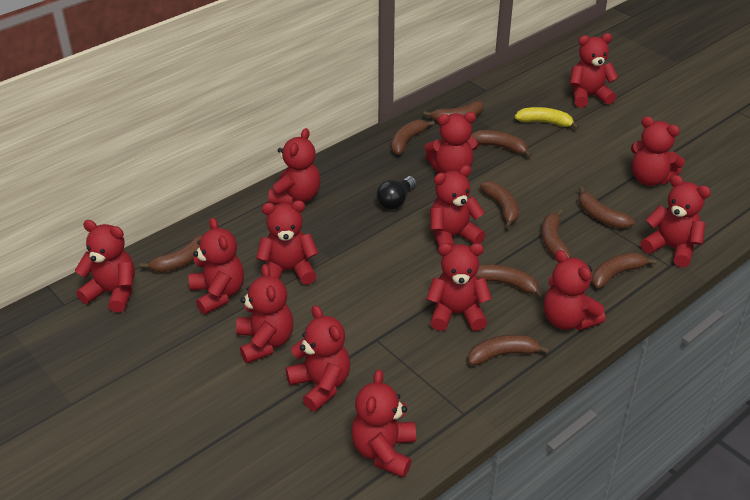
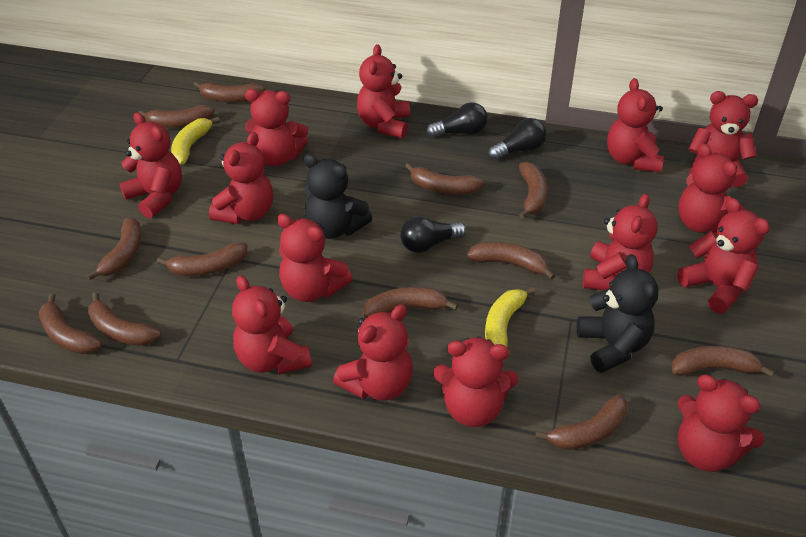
black light bulb: [377,176,416,210] = 1 -> [400,216,467,253] [427,102,488,137] [488,118,547,160] = 3
black teddy bear: none = 0 -> [304,154,372,239] [577,254,658,373] = 2
brown banana: [140,234,204,272] [391,120,435,155] [423,101,484,122] [468,335,550,365] [470,130,532,157] [476,264,545,299] [480,181,519,229] [542,209,571,258] [579,187,635,228] [592,253,657,288] = 10 -> [39,293,102,354] [87,218,142,280] [88,292,161,346] [138,105,215,128] [157,242,247,276] [194,81,266,102] [363,287,458,318] [405,163,484,194] [466,242,555,280] [519,162,548,219] [535,394,628,450] [671,346,774,377] = 12
yellow banana: [515,107,579,129] = 1 -> [171,117,220,165] [485,287,536,347] = 2

